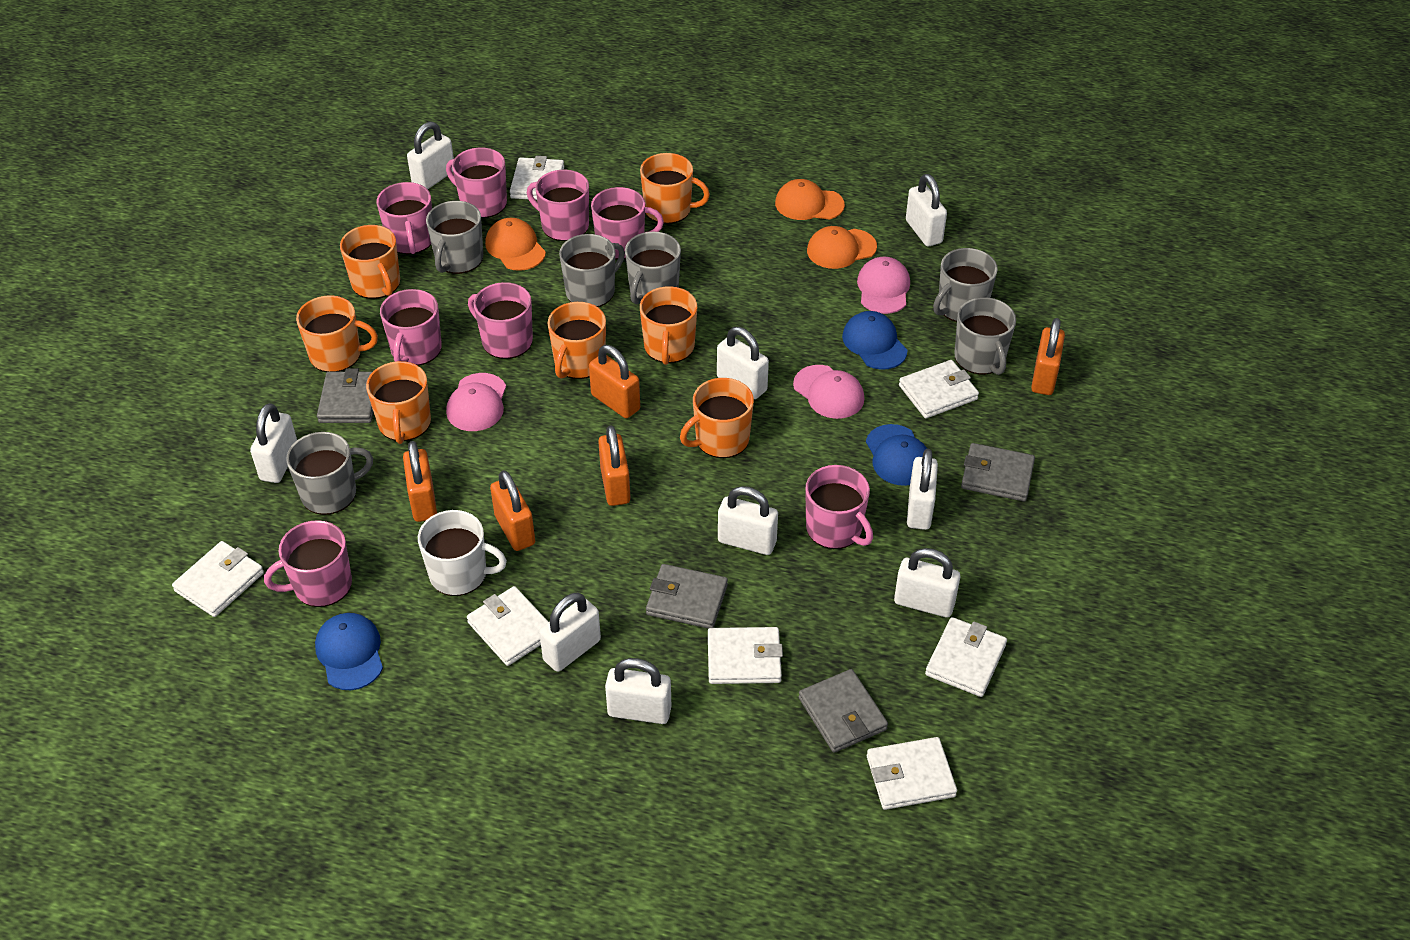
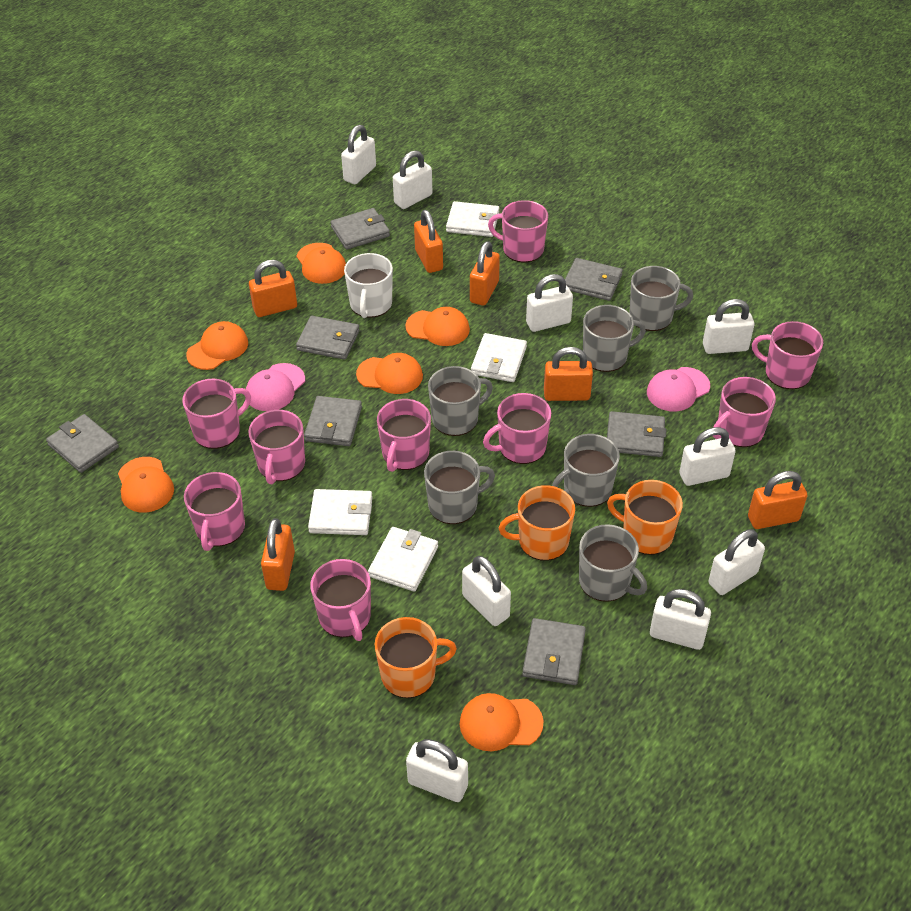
blue cap: [315,613,383,690] [842,311,907,370] [866,424,927,486] = 3 -> none = 0
grey wallet: [317,368,373,423] [646,564,728,629] [798,669,888,753] [961,443,1035,501] = 4 -> [46,414,119,473] [296,316,359,360] [304,396,362,446] [331,208,390,250] [522,618,586,685] [565,258,623,301] [607,411,667,457] = 7
orange cap: [485,218,546,271] [775,179,845,220] [807,226,877,269] = 3 -> [118,457,174,513] [186,321,248,370] [297,243,346,284] [356,353,423,394] [405,307,470,346] [459,693,543,751] = 6
orange mug: [296,295,378,372] [340,225,400,299] [366,361,431,444] [548,302,606,379] [640,153,710,224] [640,286,697,365] [680,378,754,458] = 7 -> [374,617,457,698] [499,485,575,561] [607,480,683,555] = 3
orange padlock: [403,441,437,522] [490,470,535,551] [589,345,640,418] [598,425,631,506] [1031,318,1065,395] = 5 -> [249,260,297,317] [261,518,295,591] [414,210,443,273] [470,241,500,306] [544,347,593,401] [748,471,807,529] = 6
pink cap: [446,373,506,431] [793,365,864,419] [857,257,910,314] = 3 -> [246,363,305,411] [647,367,710,412] = 2
pink mug: [264,520,352,607] [377,182,432,255] [380,289,442,366] [446,148,507,218] [468,282,533,359] [527,170,589,241] [591,187,664,260] [805,465,873,549] = 8 -> [182,379,251,449] [184,472,245,551] [248,410,305,484] [310,559,371,641] [377,399,431,472] [483,393,551,464] [488,200,548,263] [713,377,776,447] [752,321,823,389] = 9
white wallet: [172,541,264,617] [467,586,548,666] [510,156,564,200] [708,627,783,684] [867,737,957,810] [899,360,979,418] [925,617,1007,697] = 7 -> [308,489,372,535] [368,527,438,592] [446,201,499,237] [471,333,527,382] = 4

